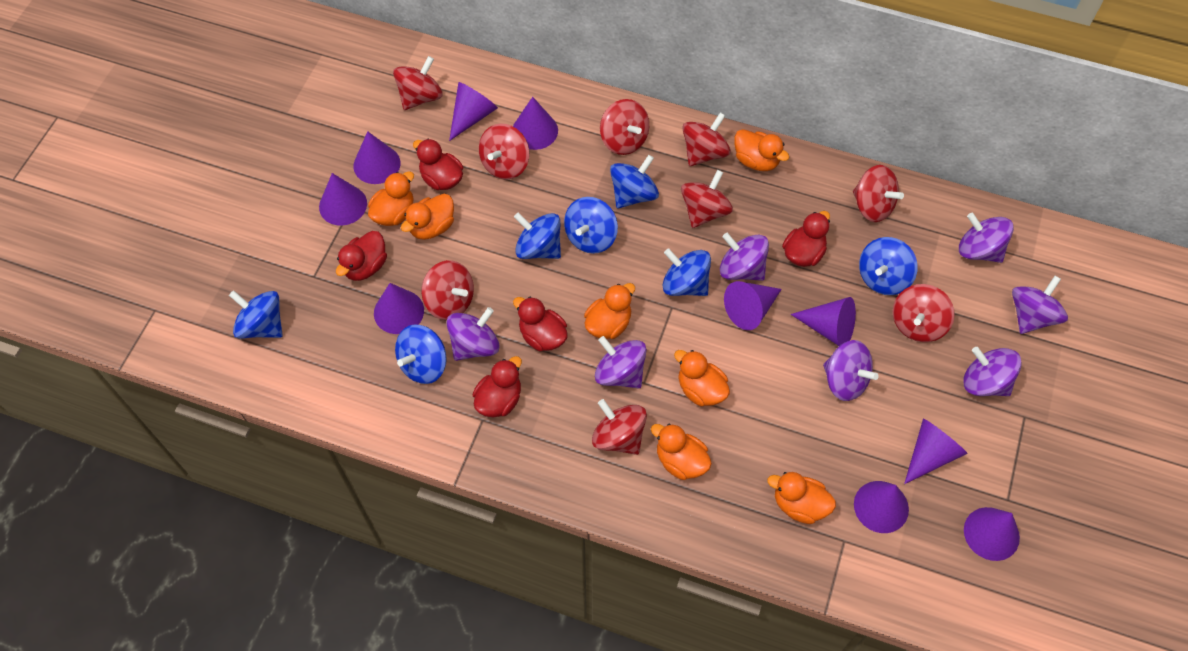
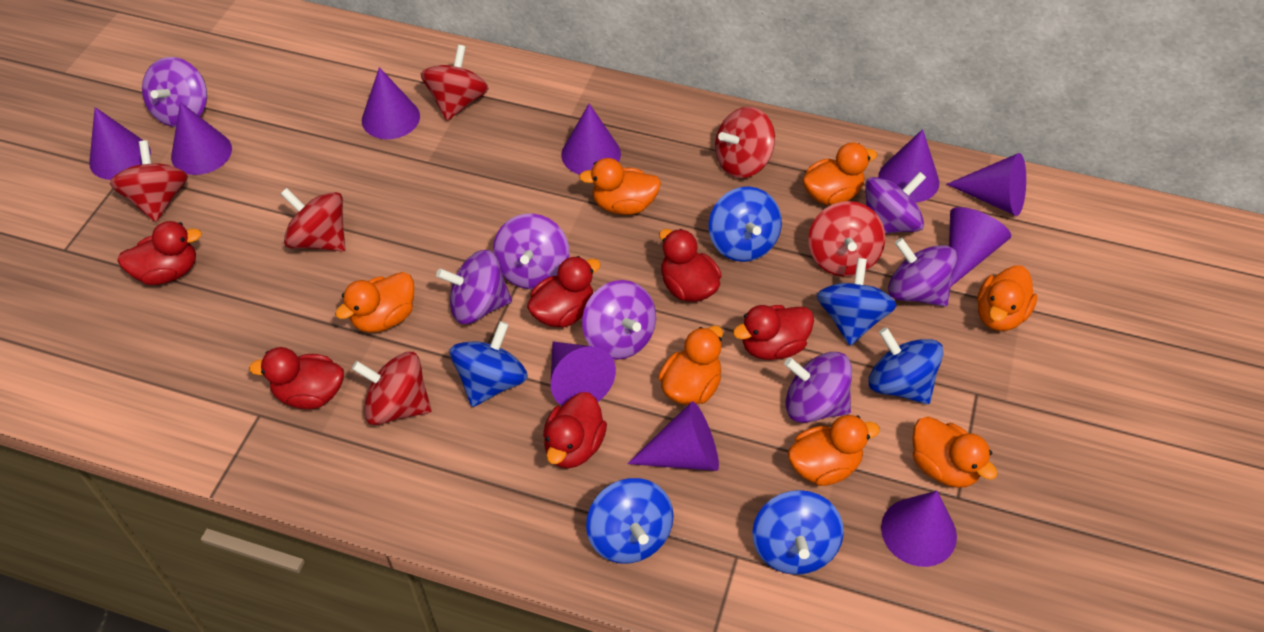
blue spinning top: [229,290,283,338] [395,324,447,384] [514,212,561,259] [564,197,618,254] [610,155,659,208] [663,249,711,296] [859,237,918,295] = 7 -> [449,321,528,407] [586,478,674,563] [709,187,782,262] [752,490,844,575] [817,258,897,346] [869,327,944,404] = 6
red duck: [336,231,387,281] [413,139,463,190] [472,356,522,417] [513,297,568,351] [782,211,830,267] = 5 -> [117,221,202,285] [249,347,344,409] [527,256,601,327] [543,392,607,468] [659,229,722,302] [733,305,814,360] = 6
red spinning top: [393,56,443,110] [421,260,474,320] [479,124,529,179] [592,399,647,455] [600,99,649,155] [681,170,733,228] [682,112,731,166] [853,165,904,222] [893,284,955,342] = 9 -> [110,140,188,222] [281,188,345,251] [352,352,432,425] [421,45,489,121] [715,107,775,178] [808,201,885,277] = 6

